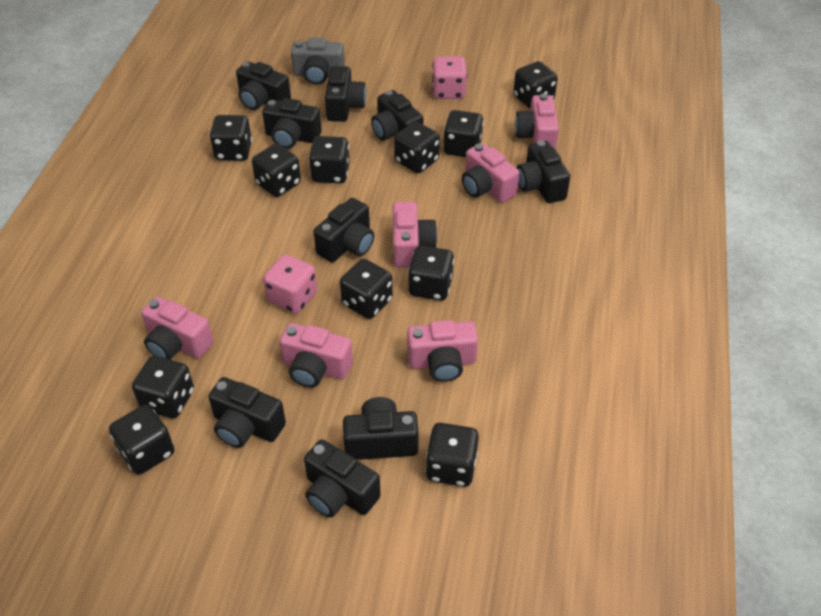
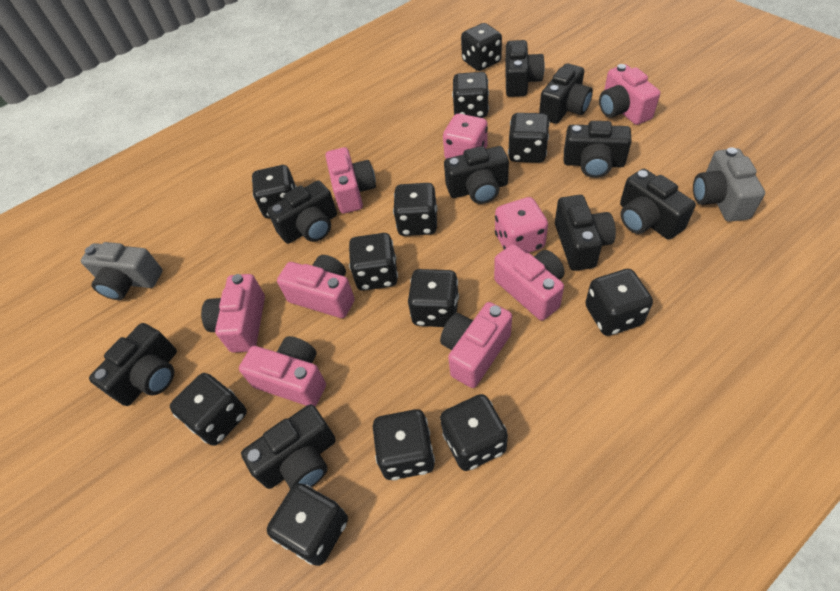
black dice: [109,405,175,475] [132,356,194,418] [210,115,252,161] [252,144,301,197] [309,136,350,183] [340,259,393,319] [394,121,440,173] [408,246,454,301] [425,423,479,487] [443,110,484,157] [513,61,558,109] = 11 -> [170,373,247,446] [252,165,297,218] [267,483,348,566] [349,233,398,291] [373,409,435,480] [393,183,437,236] [408,269,459,327] [440,394,508,471] [452,72,489,118] [461,23,502,71] [508,113,550,163] [585,269,653,336] = 12
grey camera: [291,37,345,85] = 1 -> [81,242,163,300] [693,147,765,222] = 2
pink camera: [141,296,213,360] [280,323,353,388] [393,202,437,268] [407,320,478,382] [462,143,519,203] [515,93,559,149] = 6 -> [201,274,265,353] [239,336,326,406] [277,255,355,318] [326,147,376,214] [440,302,512,388] [494,244,565,321] [599,64,660,125] = 7

